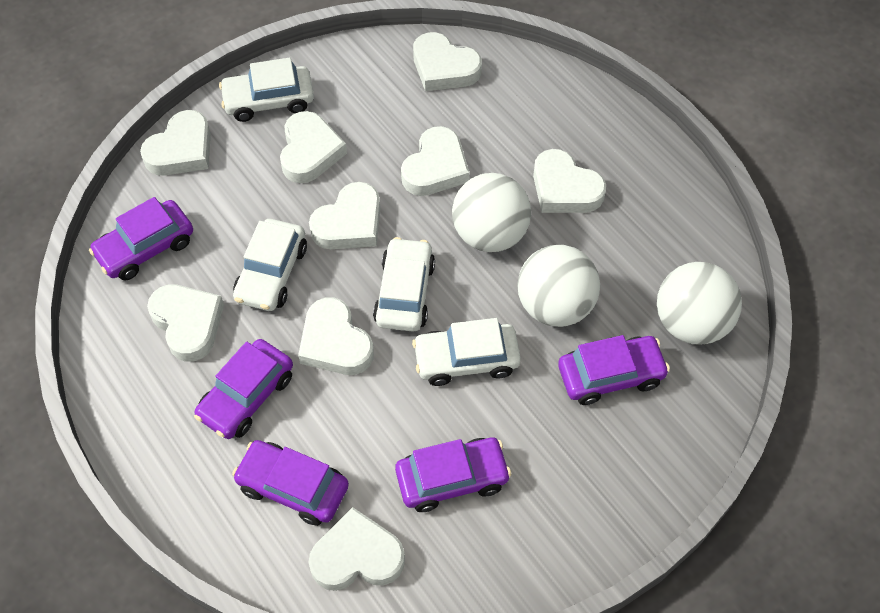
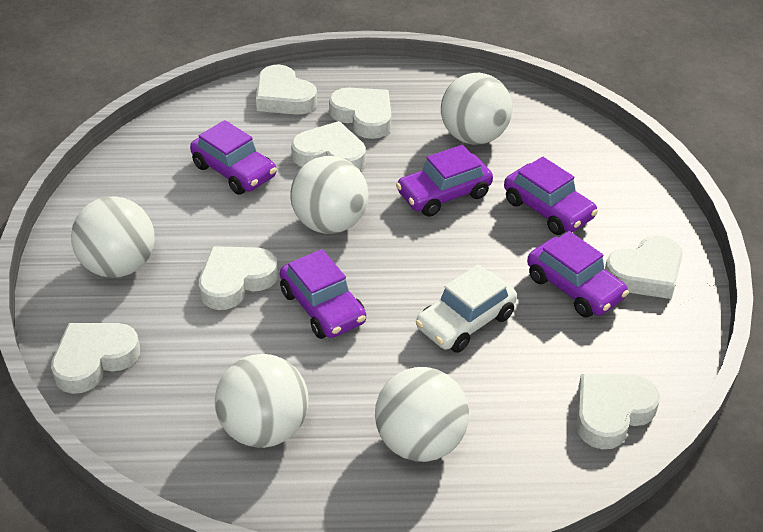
white ball: [452,173,531,252] [518,245,600,327] [657,262,742,345] = 3 -> [71,196,155,278] [215,354,308,448] [290,156,368,234] [375,367,469,462] [441,73,512,145] = 5
white car: [219,58,314,122] [233,219,307,311] [373,237,435,332] [412,318,521,386] = 4 -> [416,264,517,353] = 1
white heart: [140,110,211,176] [147,284,224,362] [280,111,347,183] [298,297,374,375] [308,507,405,591] [309,182,380,249] [401,126,469,196] [413,32,482,91] [533,149,606,213] = 9 -> [51,323,140,394] [199,246,278,310] [256,64,317,115] [291,121,366,170] [329,88,391,139] [577,374,660,449] [605,236,683,299] = 7

